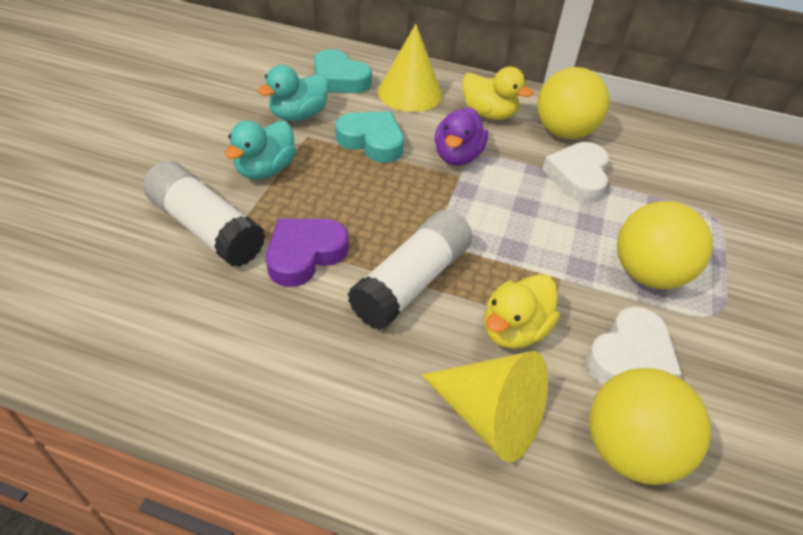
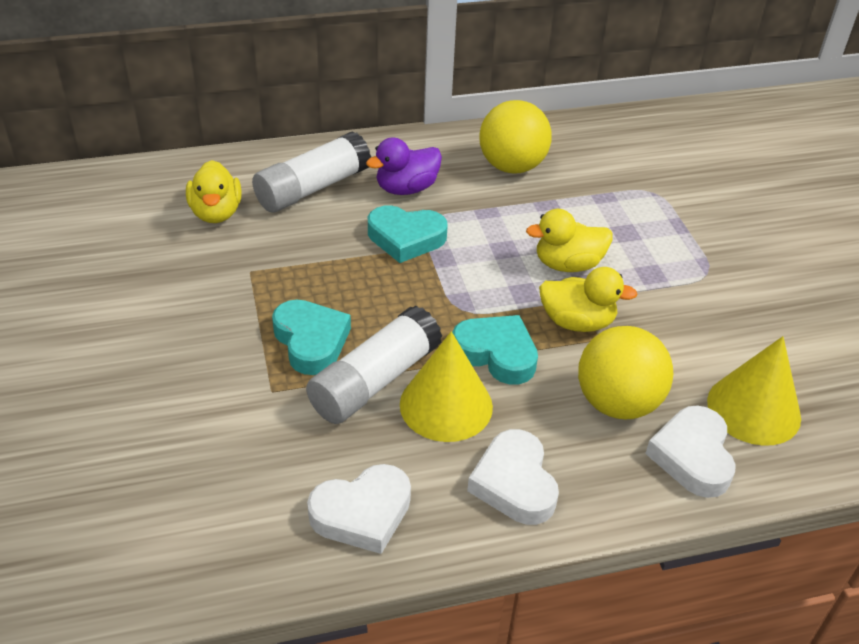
purple heart: [266,218,349,287] = 1 -> none = 0
turquoise duck: [225,120,296,179] [258,65,329,121] = 2 -> none = 0
turquoise heart: [314,49,372,93] [335,111,404,163] = 2 -> [272,299,351,375] [368,205,447,263] [452,315,538,385] = 3
white heart: [542,142,609,203] [586,307,682,385] = 2 -> [307,464,411,554] [467,429,559,525] [645,405,736,498] = 3
yellow ball: [537,67,609,139] [589,368,711,485] [617,201,713,289] = 3 -> [479,100,551,174] [578,326,673,419] = 2
yellow duck: [462,66,533,120] [485,274,560,349] = 2 -> [186,160,242,223] [526,209,613,272] [539,267,638,332] = 3

